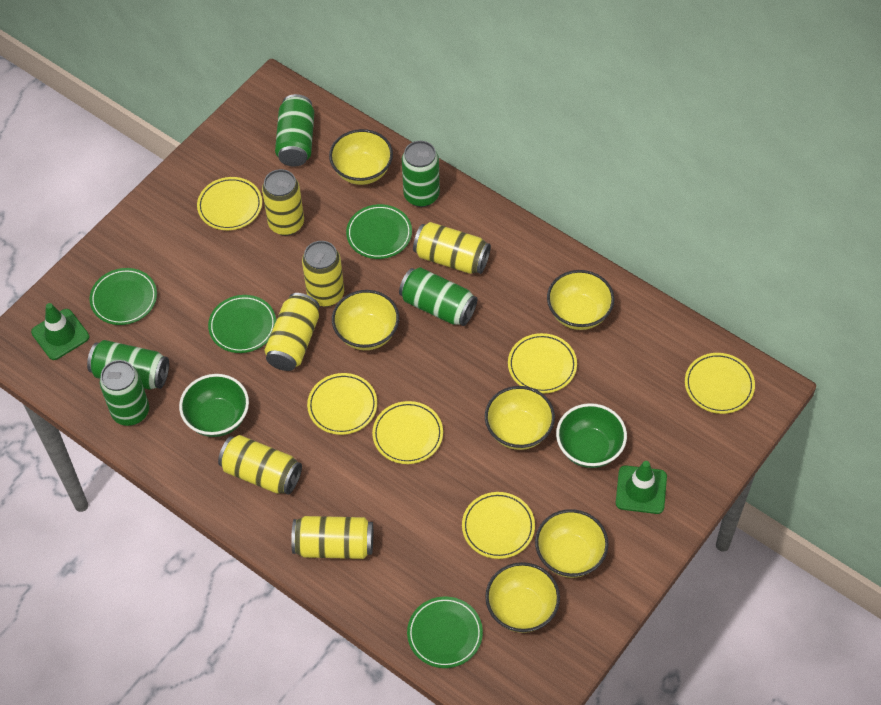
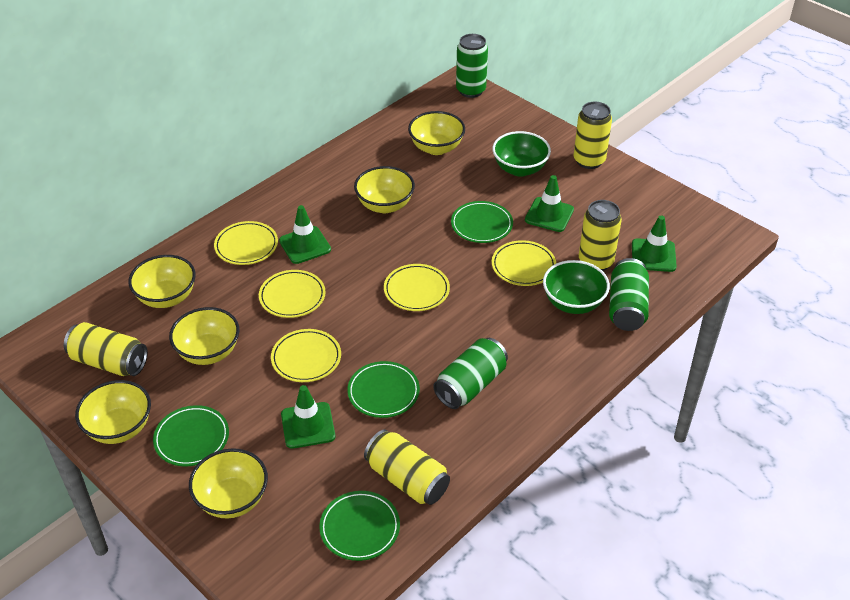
green can: [87,340,169,390] [100,360,149,426] [275,94,314,167] [399,267,477,326] [402,141,440,207] = 5 -> [433,338,508,409] [456,34,488,98] [609,258,649,331] = 3
green traffic cone: [31,303,89,360] [616,461,667,514] = 2 -> [279,205,331,264] [281,385,335,449] [525,175,574,232] [632,216,677,272] = 4
yellow can: [218,435,302,495] [262,169,304,236] [264,293,320,371] [291,516,373,559] [302,241,344,307] [413,222,491,274] = 6 -> [64,322,148,376] [364,429,450,505] [574,102,612,169] [579,200,622,271] = 4
yellow plate: [197,177,262,230] [307,373,377,435] [372,401,443,464] [462,492,535,559] [508,333,577,393] [685,353,755,414] = 6 -> [214,221,278,265] [259,270,326,318] [271,329,341,382] [384,264,450,311] [492,240,556,286] = 5

